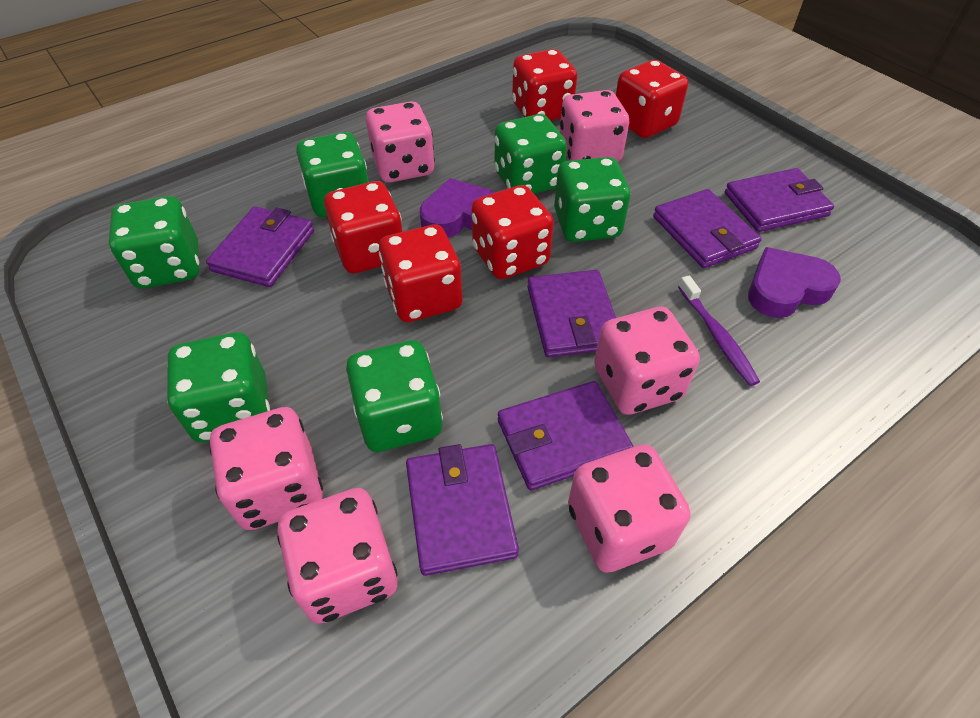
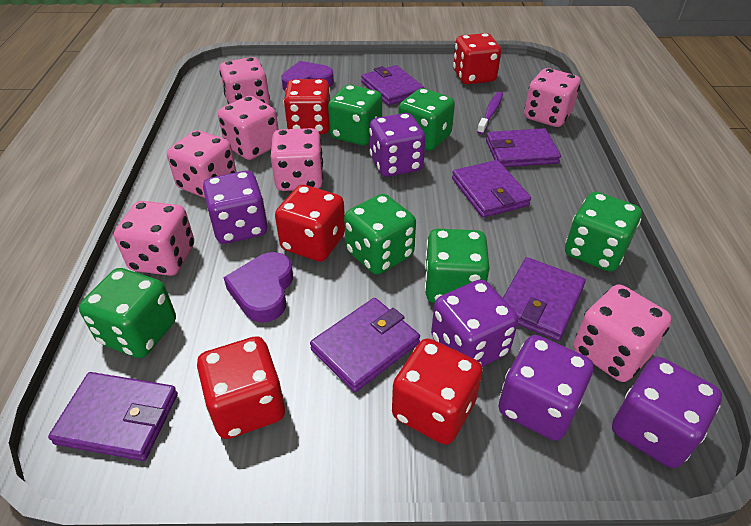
pink dice: [210,407,323,530] [277,488,398,624] [366,101,435,183] [560,90,629,162] [568,444,691,573] [594,307,700,415] = 6 -> [114,201,194,276] [167,130,237,198] [218,96,279,160] [220,57,270,105] [271,128,323,191] [524,68,581,127] [573,284,672,382] = 7
purple dice: none = 0 -> [203,171,268,244] [369,113,425,177] [431,279,519,367] [499,335,593,441] [612,357,722,468] = 5

